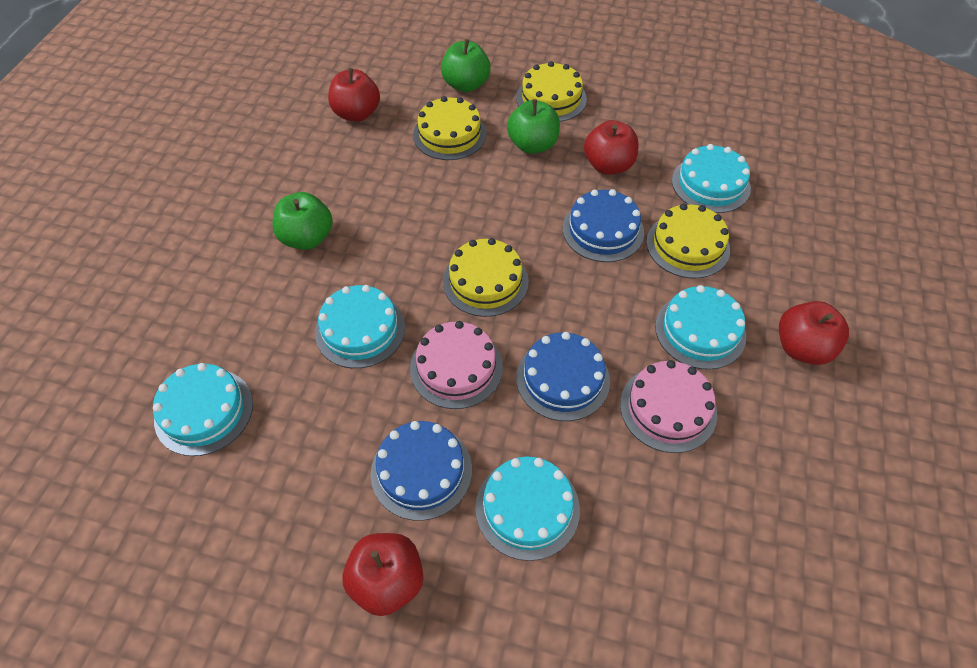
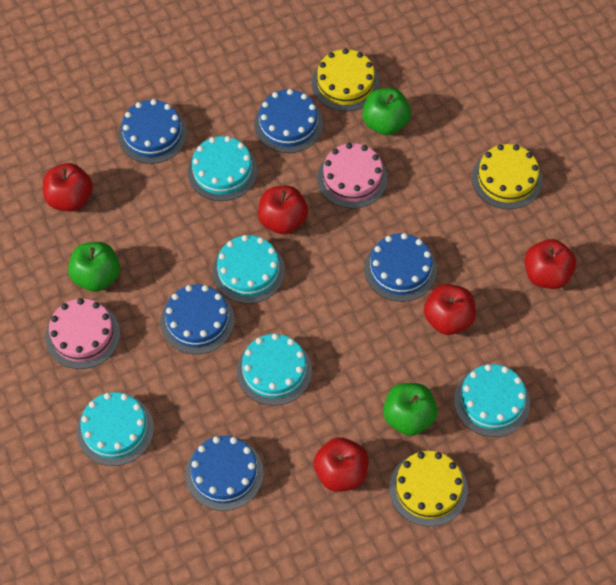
blue cake: [371,421,472,521] [516,332,610,421] [562,189,644,262] = 3 -> [118,99,187,164] [160,284,235,354] [185,436,264,511] [254,89,323,153] [364,233,437,302] = 5
red apple: [328,68,380,122] [343,533,423,616] [584,120,639,175] [779,301,849,365] = 4 -> [43,163,93,212] [258,186,308,234] [314,437,369,492] [424,284,476,335] [525,239,576,289] = 5
yellow cake: [413,96,487,160] [443,238,529,317] [516,61,587,122] [646,203,730,278] = 4 -> [312,48,379,111] [389,451,468,527] [472,144,542,209] = 3

